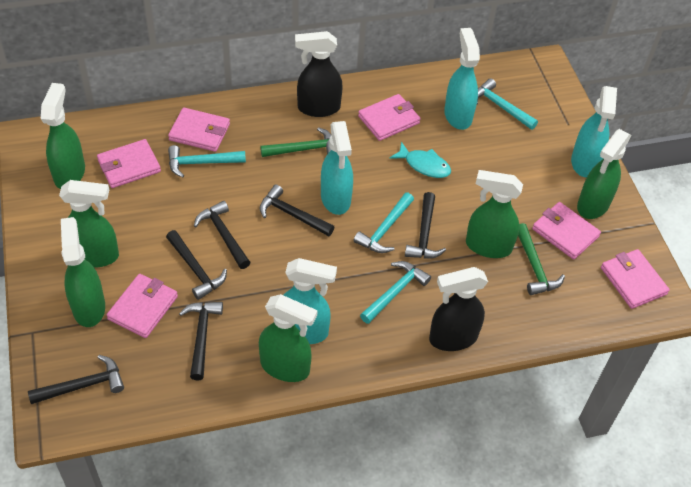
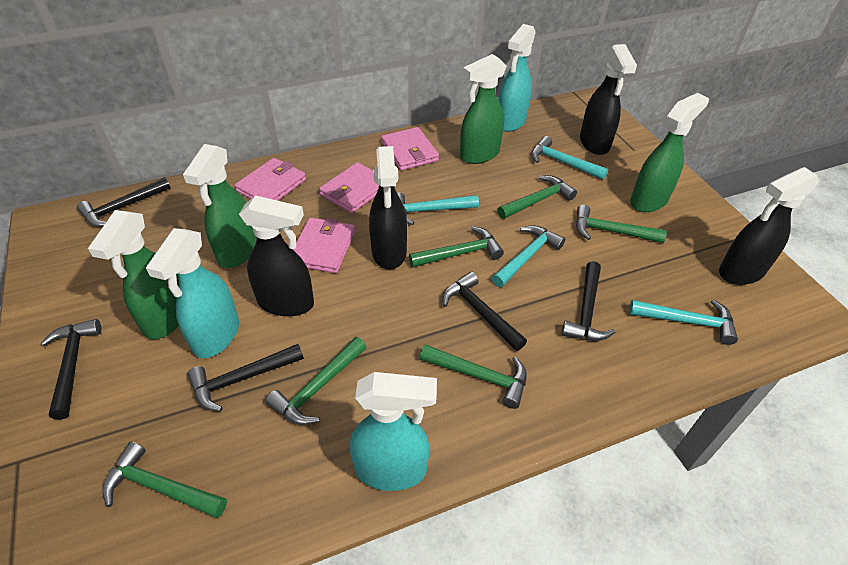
black hammer: [28,355,124,404] [166,230,227,300] [179,302,223,380] [194,201,251,269] [260,185,334,236] [405,192,446,259] = 6 -> [41,319,101,420] [77,177,171,227] [187,344,304,411] [442,272,527,351] [561,261,615,341] = 5
black spray bottle: [295,31,343,117] [429,267,488,351] = 2 -> [239,195,314,317] [369,146,407,269] [580,44,637,155] [719,167,819,285] = 4
green hammer: [260,127,331,157] [518,223,565,295] = 2 -> [102,441,227,518] [265,337,366,425] [409,226,504,267] [420,344,527,409] [497,175,577,219] [576,204,667,243] = 6
green spray bottle: [41,83,85,189] [59,180,119,268] [61,217,105,327] [259,294,318,382] [466,170,523,258] [577,129,631,219] = 6 -> [88,210,179,340] [183,144,257,268] [460,54,506,164] [630,93,709,212] = 4
pink wallet: [97,139,161,188] [107,274,178,338] [168,107,230,152] [358,94,421,141] [532,202,601,260] [601,249,670,309] = 6 -> [234,158,306,201] [293,217,355,273] [319,162,379,213] [381,127,439,171] = 4
turquoise fish: [390,142,451,178] = 1 -> none = 0
turquoise spray bottle: [284,258,337,344] [321,121,353,215] [444,28,480,130] [571,86,617,177] = 4 -> [146,228,239,358] [350,372,437,491] [498,24,536,132] = 3

